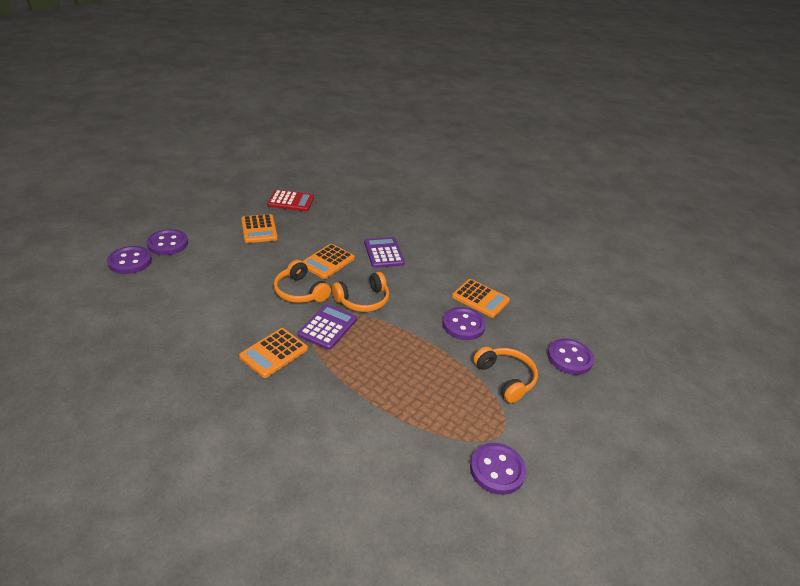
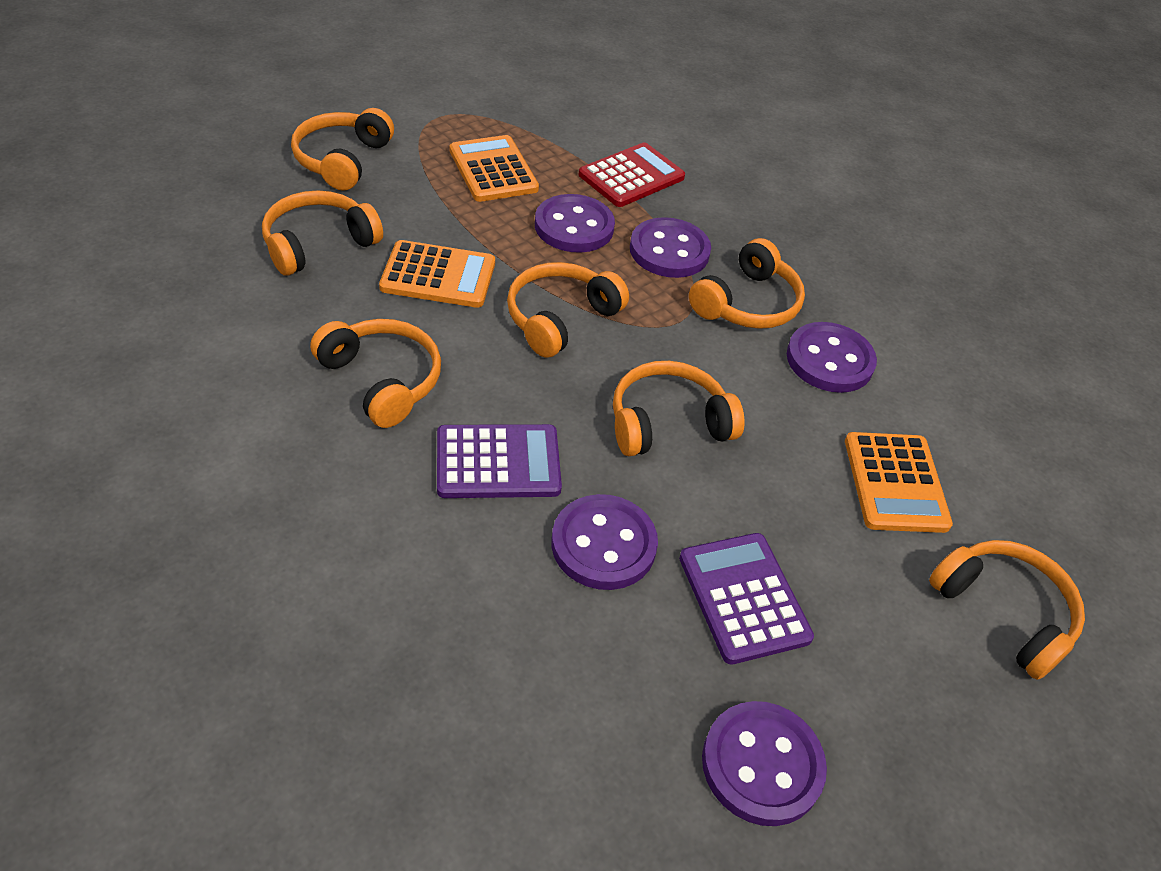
orange calculator: [239,328,308,378] [241,214,278,243] [303,244,355,279] [452,279,510,318] = 4 -> [379,240,495,308] [450,135,539,202] [845,432,953,533] = 3
orange headphones: [274,260,331,303] [332,272,389,312] [473,347,538,403] = 3 -> [262,190,383,276] [291,108,394,191] [310,319,441,428] [507,262,629,358] [613,361,745,456] [689,238,805,329] [929,540,1085,680] = 7

